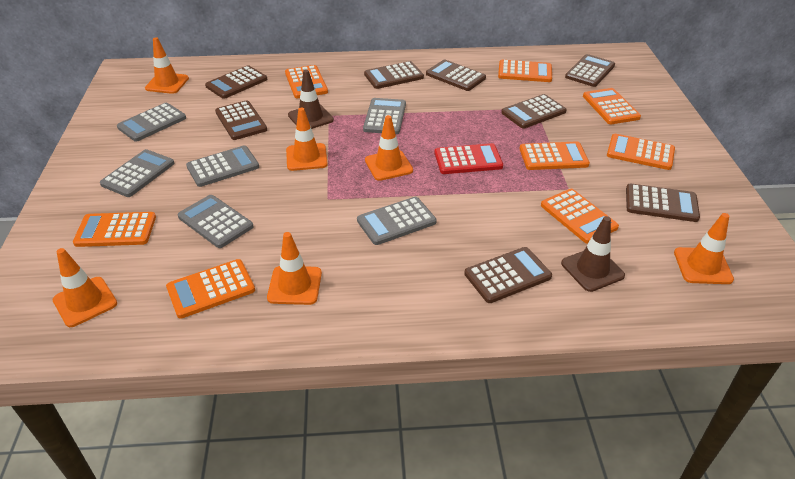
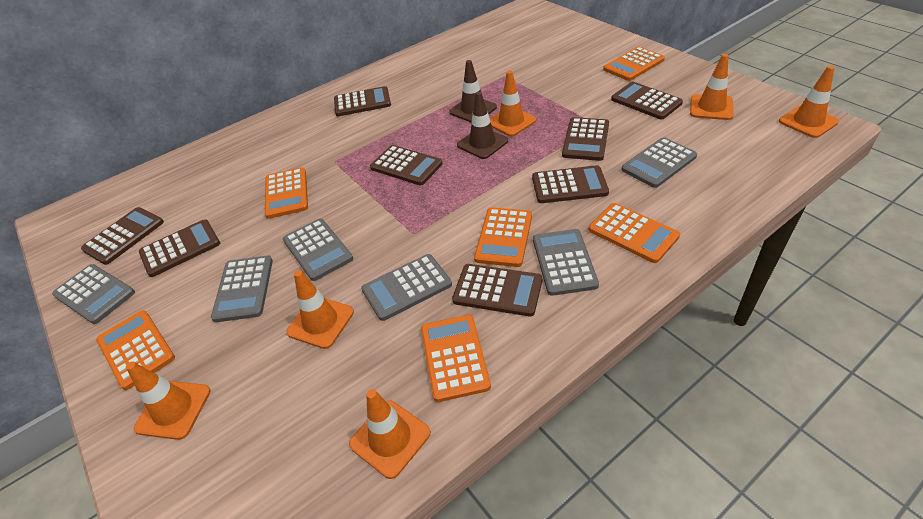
orange calculator: [73,212,156,247] [166,259,255,319] [285,65,328,98] [498,60,552,82] [520,141,590,170] [541,189,619,244] [583,88,641,124] [607,134,675,170] = 8 -> [96,310,175,390] [265,167,308,219] [421,314,491,402] [474,207,532,267] [589,203,680,263] [603,47,665,81] = 6
red calculator: [435,143,503,174] = 1 -> none = 0

